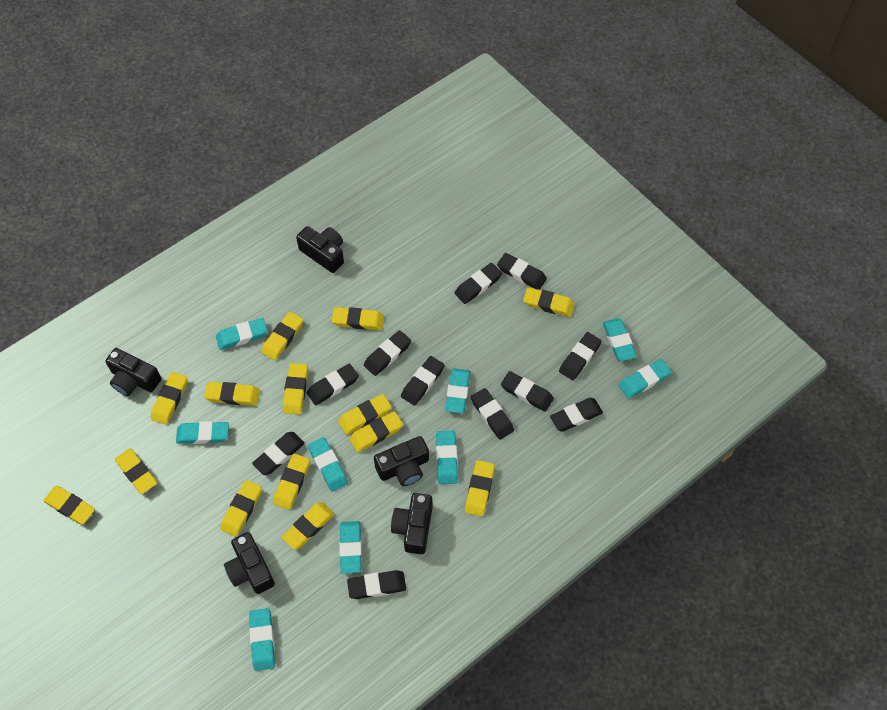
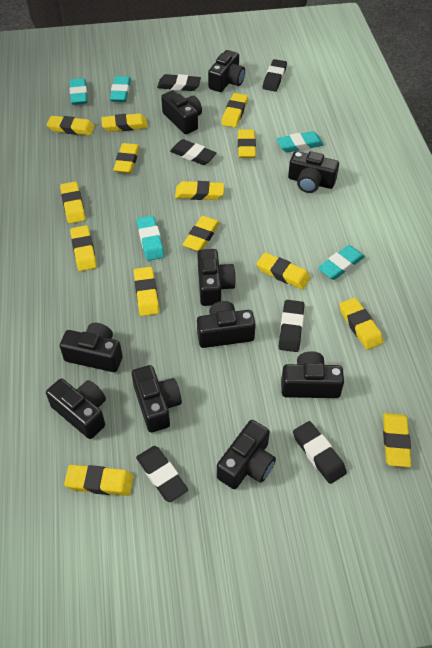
black camera: [105,348,161,396] [224,532,275,594] [296,226,344,273] [374,436,429,486] [391,493,433,554] = 5 -> [46,379,106,439] [60,323,123,372] [132,365,182,433] [161,90,202,134] [197,249,236,306] [197,301,256,348] [208,50,245,92] [217,420,276,489] [281,351,344,398] [288,151,339,193] = 10
black eraser: [252,432,305,475] [307,364,359,405] [347,570,406,599] [364,330,411,376] [401,356,445,406] [455,263,502,304] [471,388,514,440] [497,253,547,290] [501,371,554,412] [550,398,603,431] [559,332,602,380] = 11 -> [136,446,188,502] [157,74,201,91] [170,139,216,165] [263,59,287,91] [279,300,304,352] [293,421,347,484] = 6
turquoise eraser: [176,421,229,444] [216,318,267,350] [249,608,275,671] [308,437,348,492] [339,521,362,573] [436,431,458,484] [445,368,470,413] [603,318,637,361] [619,359,672,399] = 9 -> [70,78,87,105] [110,76,131,102] [137,216,164,261] [277,131,324,153] [318,245,365,280] = 5

